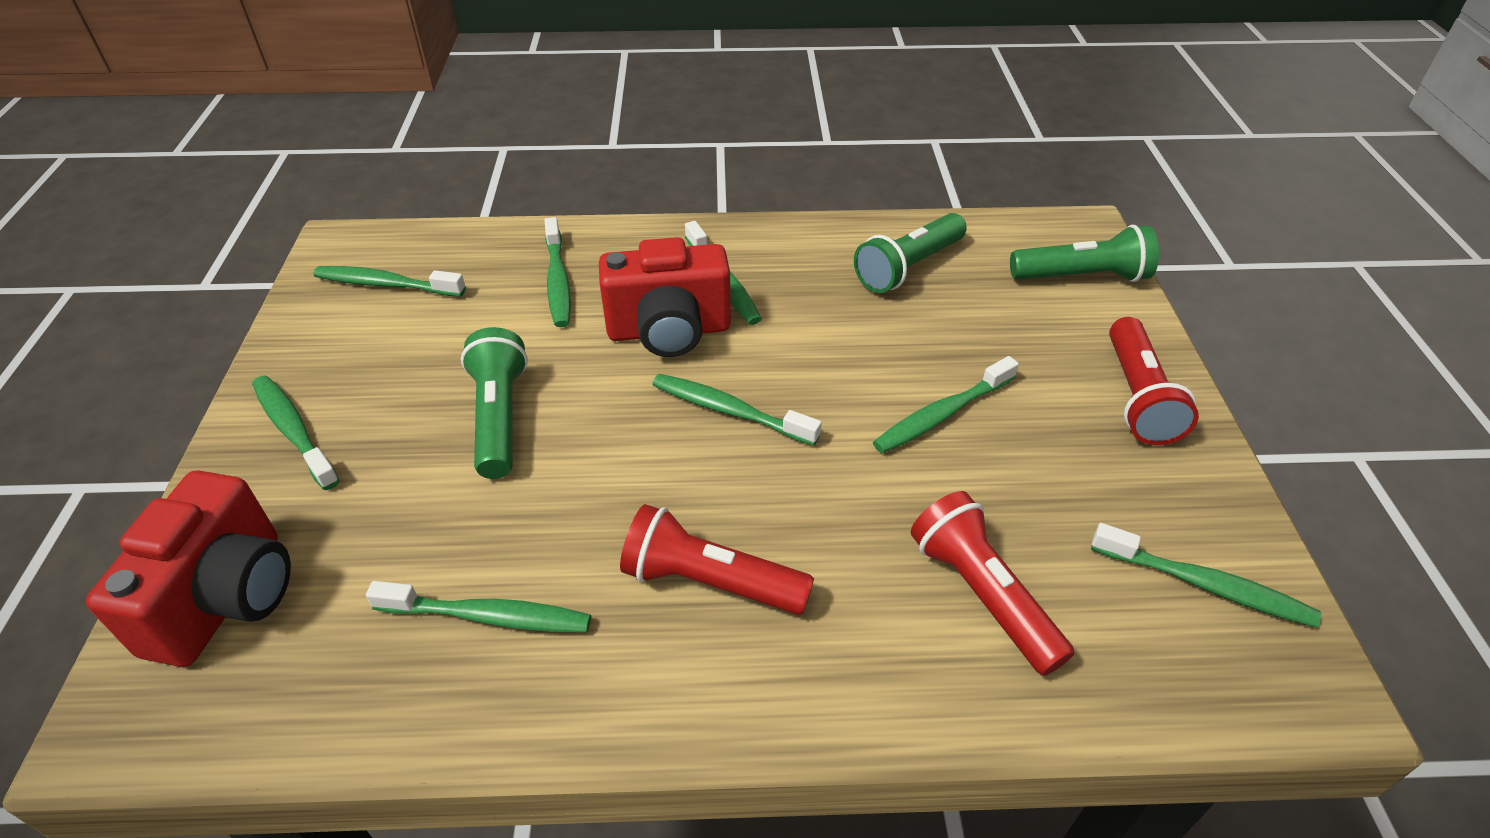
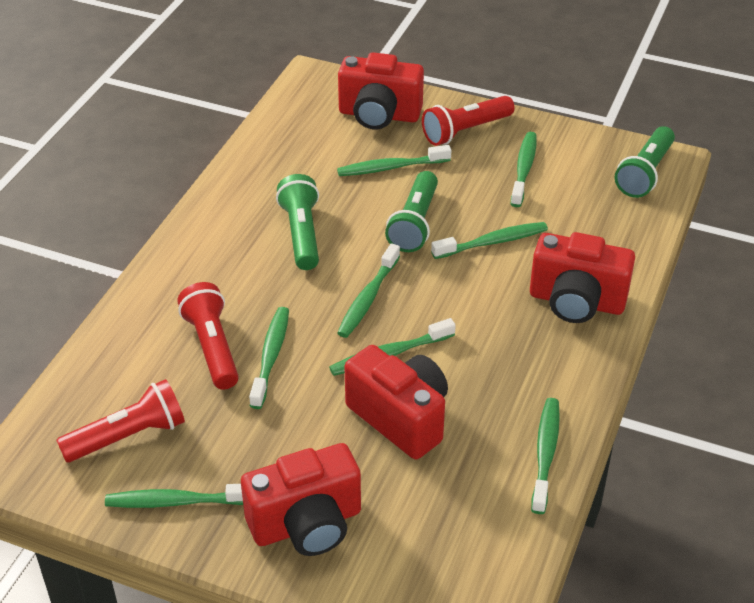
red camera: [86,471,291,667] [599,237,731,357] = 2 -> [241,443,361,556] [338,52,424,130] [344,345,448,459] [530,232,635,323] = 4

